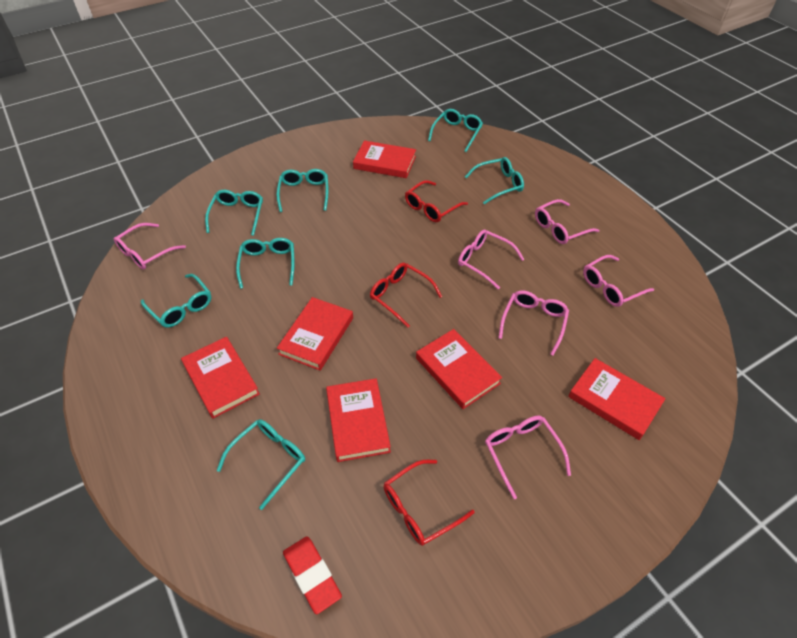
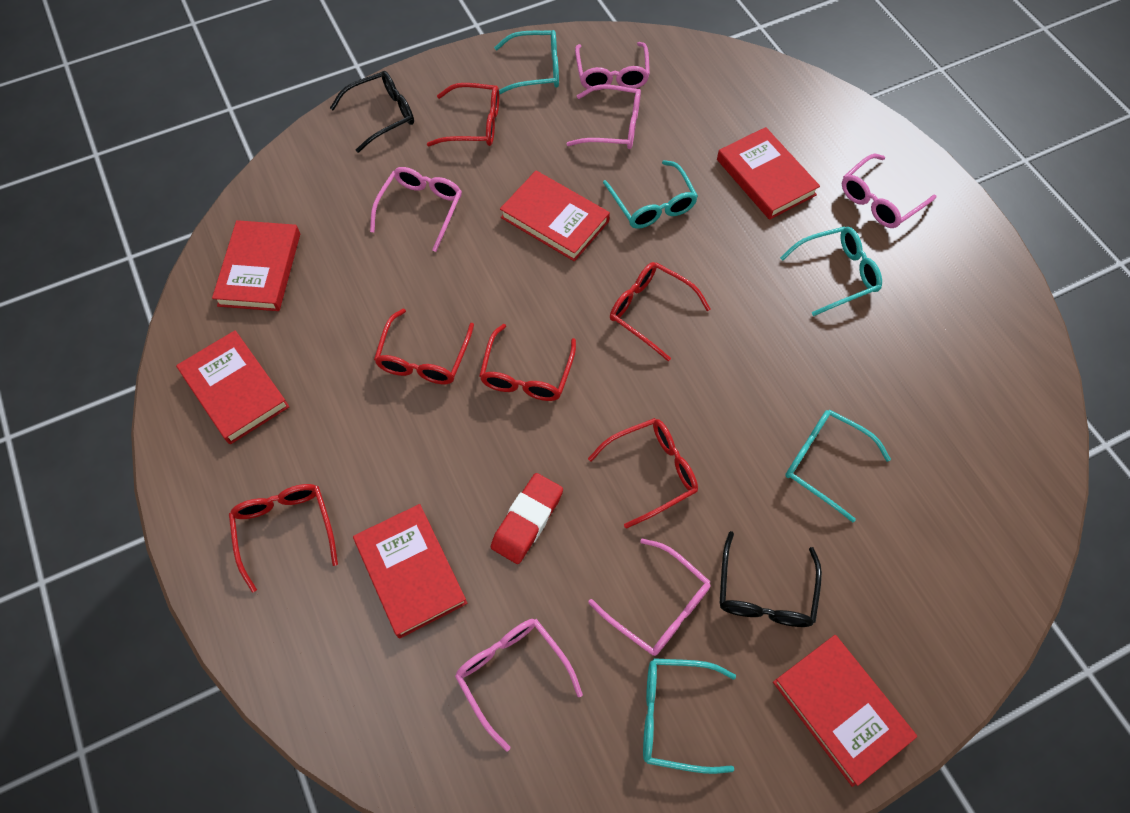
black glasses: none = 0 -> [330,71,414,153] [720,531,822,627] = 2
red glasses: [370,263,442,328] [384,460,475,546] [405,180,468,222] = 3 -> [229,484,338,593] [374,309,474,384] [427,83,499,146] [479,324,576,401] [588,418,698,529] [610,262,710,361] = 6
turquoise glasses: [141,274,211,327] [205,190,263,236] [217,419,305,510] [236,238,295,289] [276,169,329,212] [428,109,483,152] [465,157,524,204] = 7 -> [494,30,559,95] [603,160,698,229] [643,658,736,774] [780,226,882,316] [785,410,891,522] = 5

